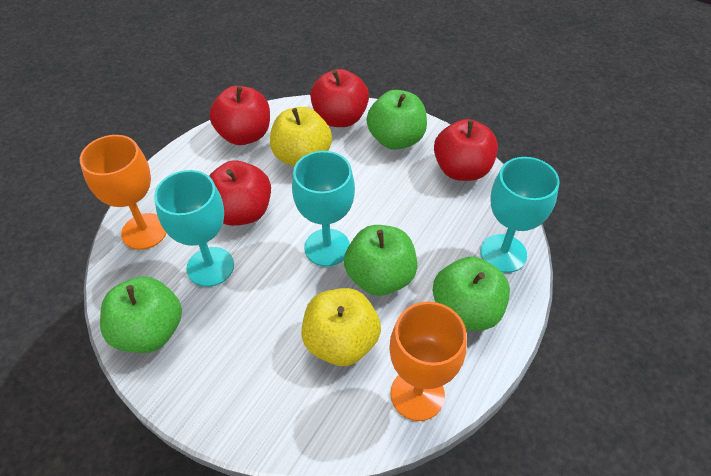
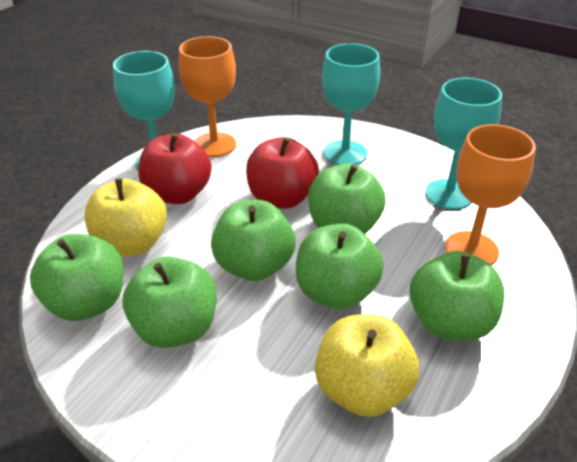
green apple: [100,276,182,353] [344,225,418,296] [366,90,427,150] [433,256,510,331] = 4 -> [30,234,123,321] [123,257,217,348] [211,200,295,281] [296,224,384,309] [308,163,385,234] [410,251,505,341] = 6
red apple: [209,86,270,145] [209,160,271,226] [310,69,369,127] [434,119,498,181] = 4 -> [138,133,212,204] [246,137,319,209] = 2

